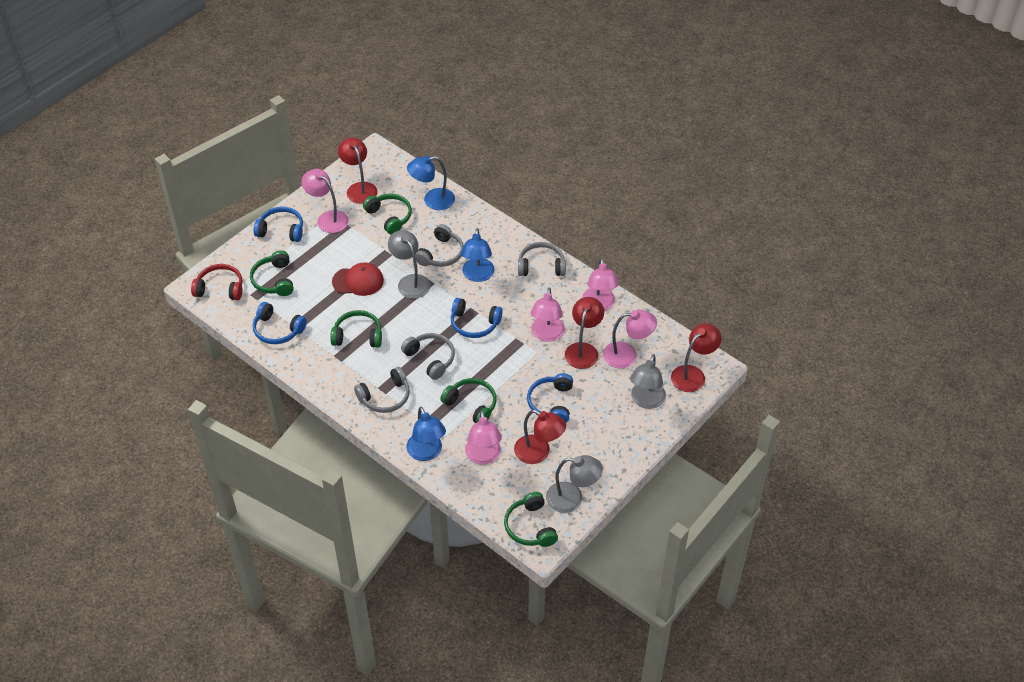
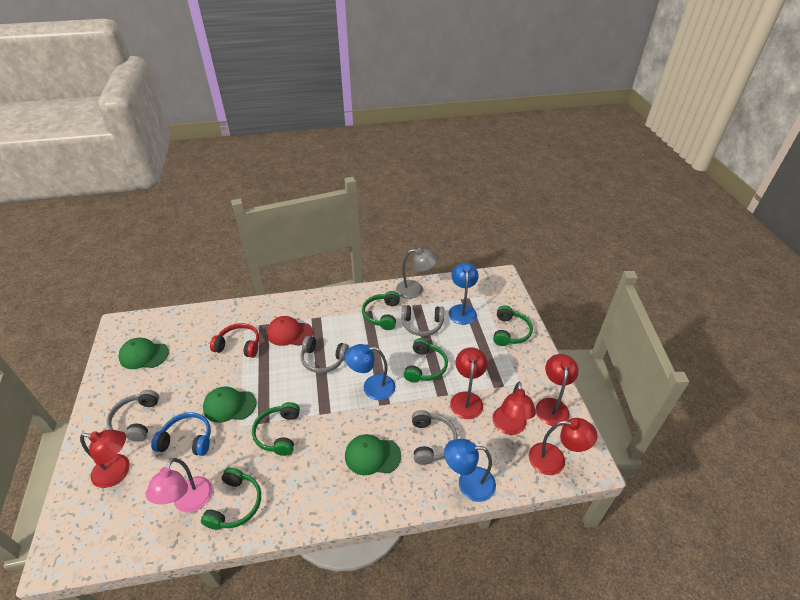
blue headphones: [253,207,303,242] [253,302,307,344] [451,298,503,338] [527,373,573,423] = 4 -> [151,412,211,456] = 1
green cap: none = 0 -> [118,338,169,369] [203,386,257,423] [345,434,401,475] = 3
grey lamp: [388,230,430,299] [546,455,603,513] [630,354,666,409] = 3 -> [396,248,438,299] = 1
pink lamp: [302,169,349,233] [465,410,502,464] [531,287,565,342] [582,258,619,311] [603,310,657,368] = 5 -> [146,458,212,513] = 1
red lamp: [338,138,377,204] [514,410,566,464] [565,297,604,369] [671,323,722,392] = 4 -> [80,429,130,488] [450,347,488,419] [492,382,536,435] [529,418,597,475] [536,354,579,426] = 5

